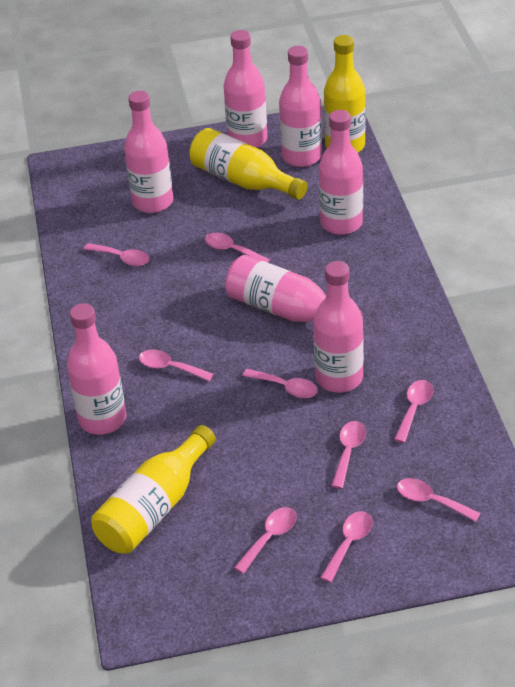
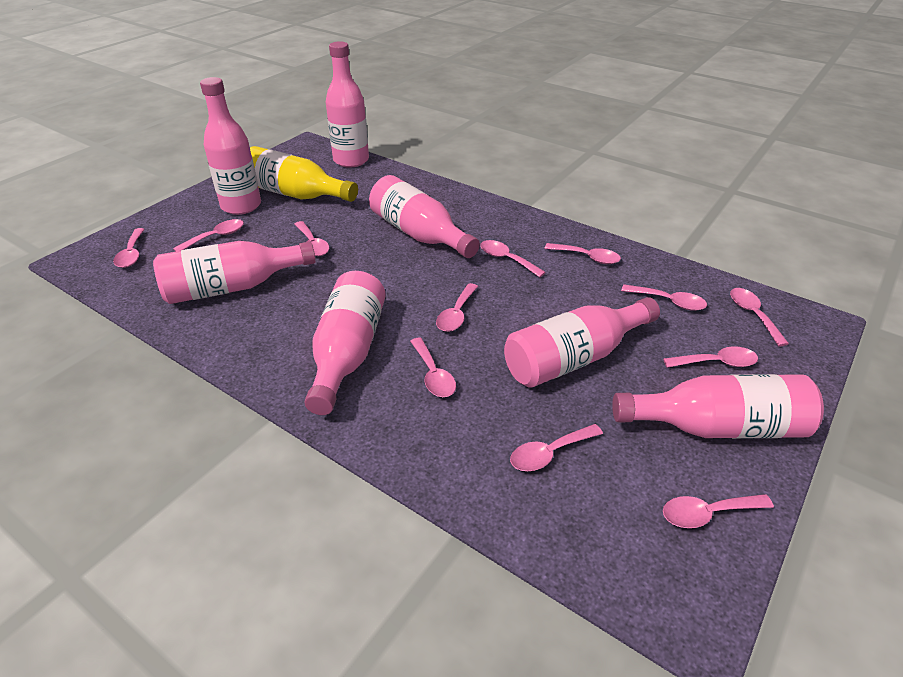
pink spoon: [84,243,150,266] [139,350,214,381] [205,233,270,262] [234,507,297,574] [242,369,318,398] [320,511,373,583] [331,421,366,489] [394,380,433,443] [397,478,481,522] = 9 -> [113,228,145,268] [173,219,244,251] [294,221,329,256] [410,338,456,397] [436,283,478,332] [480,240,546,277] [510,424,603,471] [544,243,621,264] [621,284,707,311] [663,346,758,368] [663,494,774,528] [730,288,789,346] = 12
yellow bottle: [91,425,216,554] [189,128,307,200] [324,35,366,153] = 3 -> [250,146,358,202] = 1

